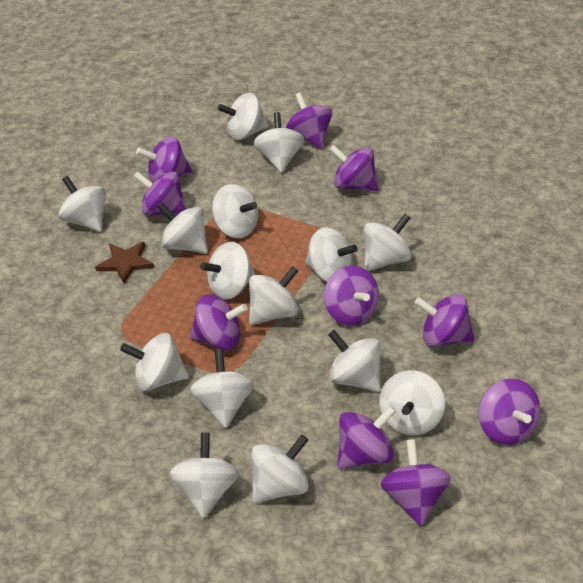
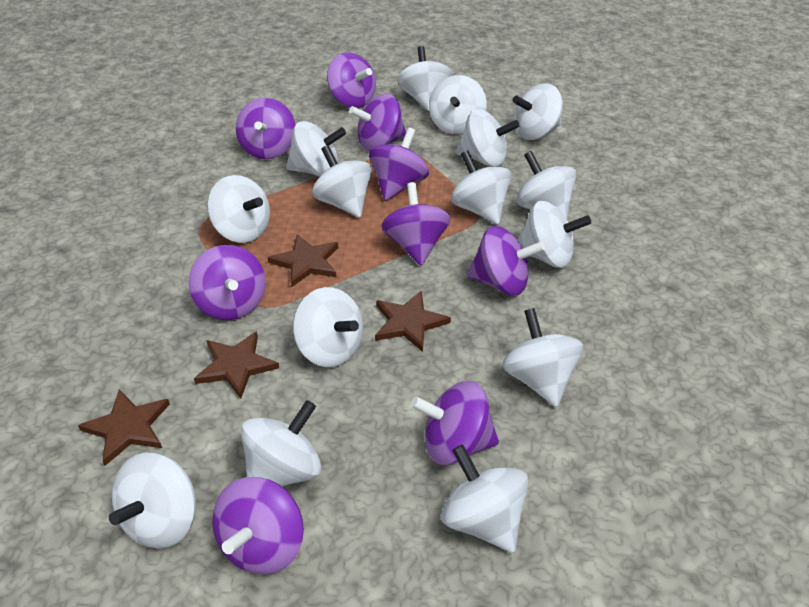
brown star: [95,242,154,283] = 1 -> [78,389,170,466] [194,331,279,399] [267,234,339,287] [375,290,451,352] = 4
purple spinning top: [133,171,186,216] [136,136,192,183] [190,294,248,350] [286,93,332,149] [324,266,379,326] [329,144,378,191] [337,406,396,469] [381,439,451,526] [415,294,475,347] [478,379,540,445] = 10 -> [189,245,266,320] [212,477,304,574] [236,98,295,159] [327,52,376,108] [349,94,406,151] [369,128,429,201] [381,182,451,266] [411,381,499,465] [467,226,545,295] = 9

